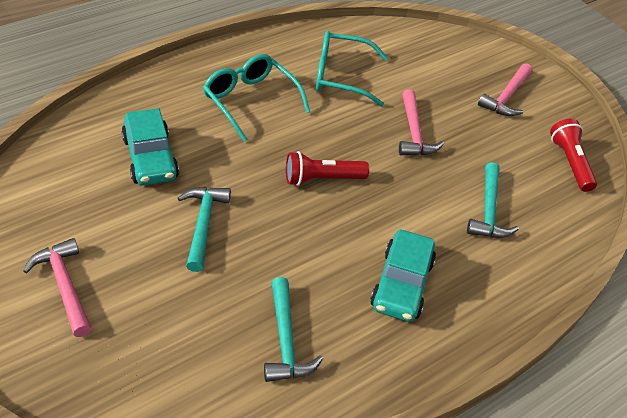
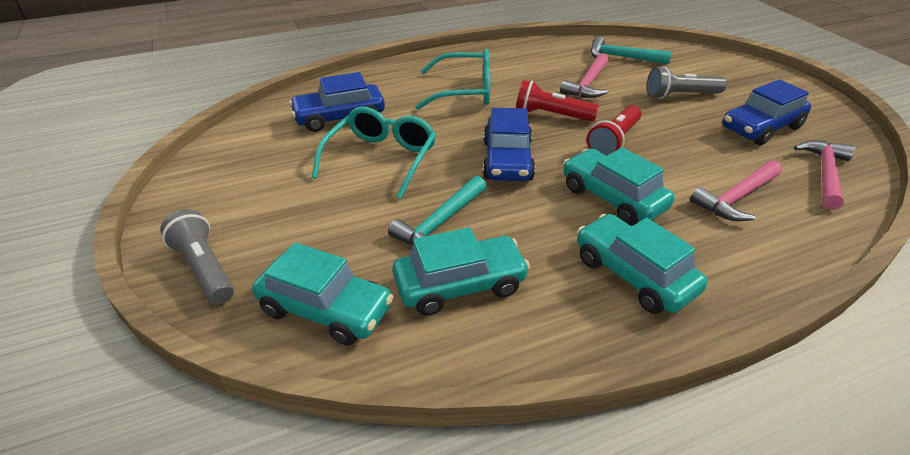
blue car: none = 0 -> [289,72,385,132] [483,108,535,181] [722,79,811,145] = 3
grey flashlight: none = 0 -> [160,209,234,305] [647,66,727,99] = 2
turquoise car: [121,108,179,185] [370,230,436,322] = 2 -> [252,242,393,346] [393,227,530,316] [563,147,674,226] [577,214,707,314] = 4
turquoise hammer: [178,187,231,272] [264,277,323,382] [467,162,519,238] = 3 -> [388,176,487,246] [591,36,672,64] = 2

